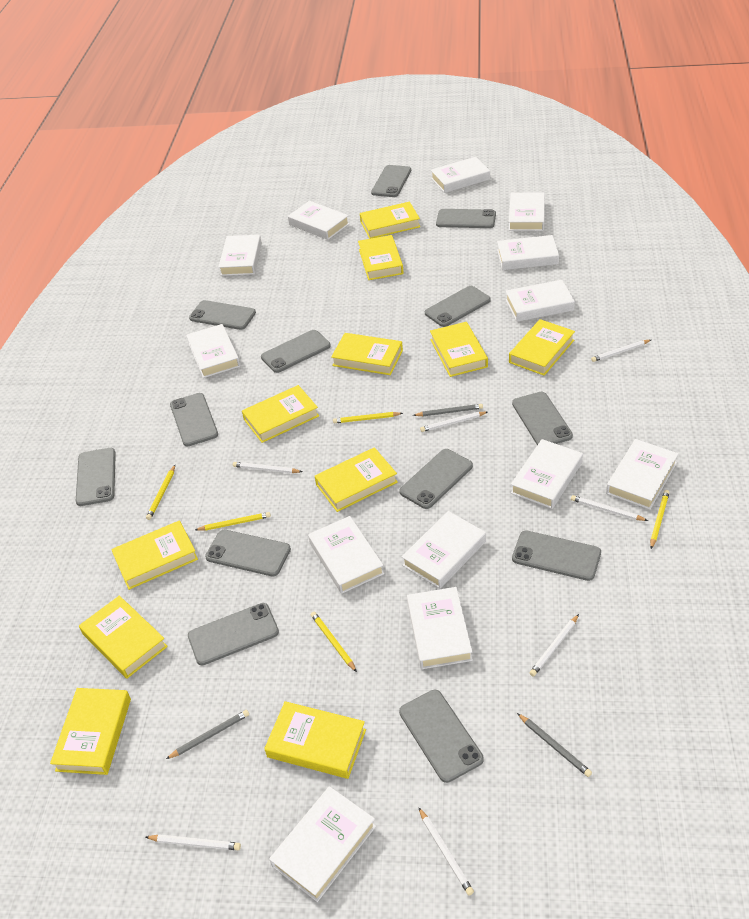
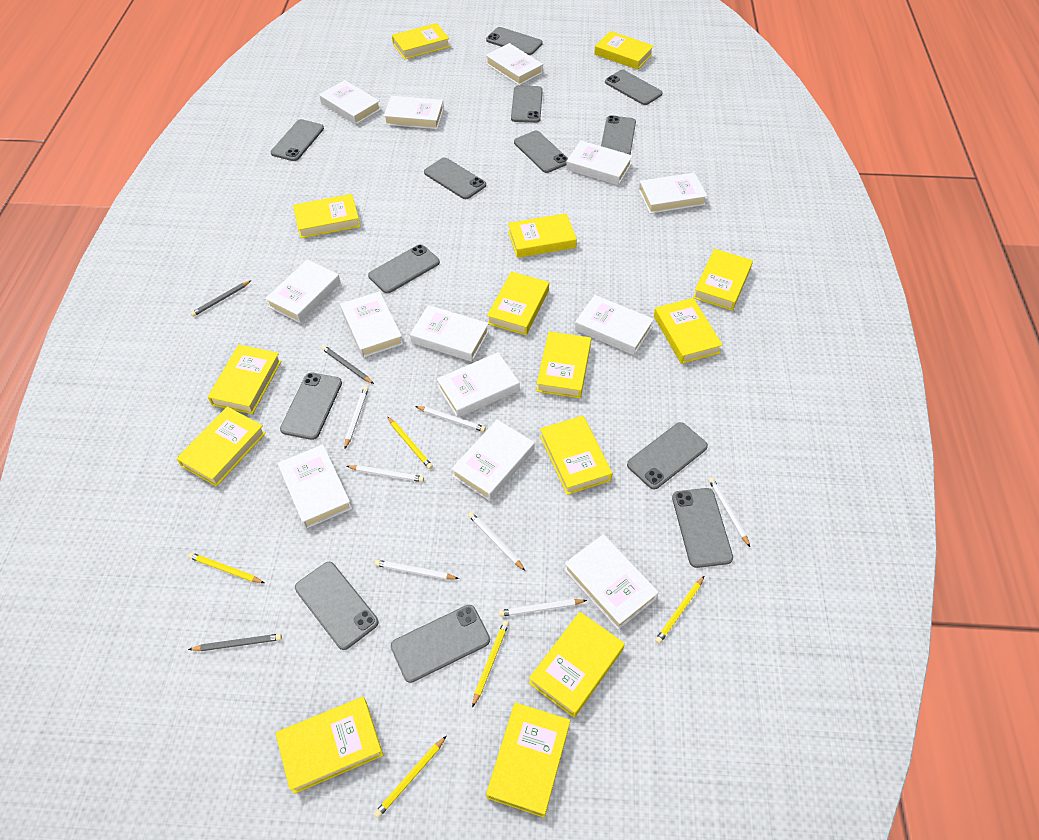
yellow book: [50,688,131,775] [79,596,168,678] [111,520,198,590] [242,385,319,443] [264,701,366,779] [315,447,398,512] [331,333,403,375] [358,235,404,280] [360,202,420,239] [430,322,488,377] [509,319,575,376] = 11 -> [176,407,266,487] [208,345,281,414] [275,697,383,794] [293,194,360,238] [392,23,450,60] [486,702,570,817] [487,272,549,335] [508,213,577,258] [529,612,625,717] [537,331,591,398] [540,416,612,495] [594,31,654,70] [654,298,723,364] [693,249,753,311] = 14

